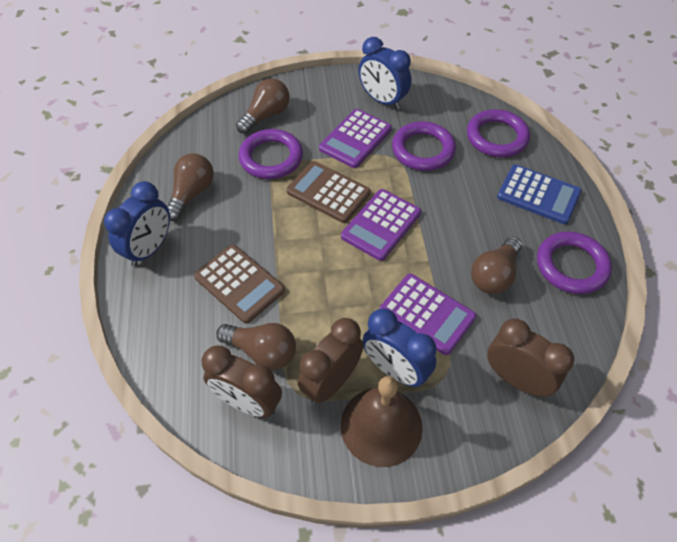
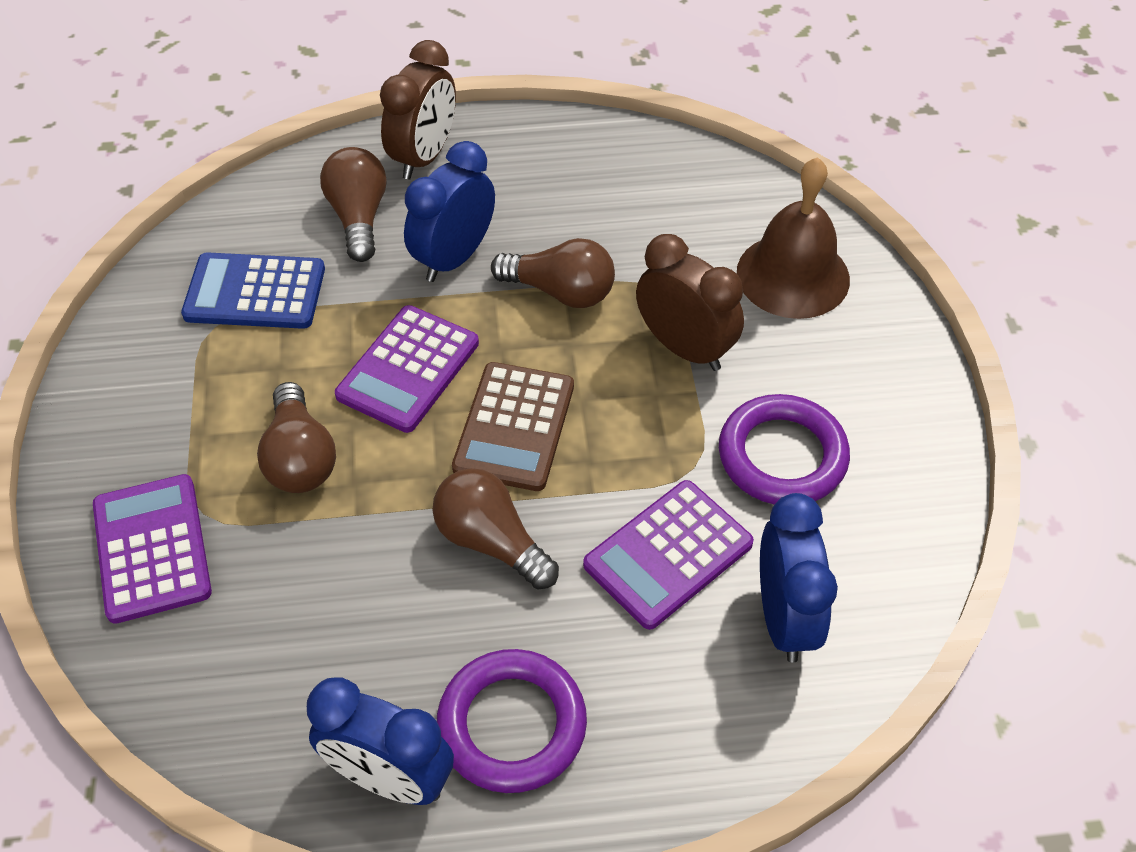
brown calculator: [194,244,285,324] [286,161,370,223] = 2 -> [452,362,574,491] = 1
brown clock: [202,346,282,418] [298,318,364,404] [487,319,574,397] = 3 -> [380,40,456,179] [636,234,744,371] = 2
purple ring: [239,129,303,179] [392,122,456,171] [467,109,530,157] [537,231,612,294] = 4 -> [437,649,587,793] [719,394,850,505] = 2

